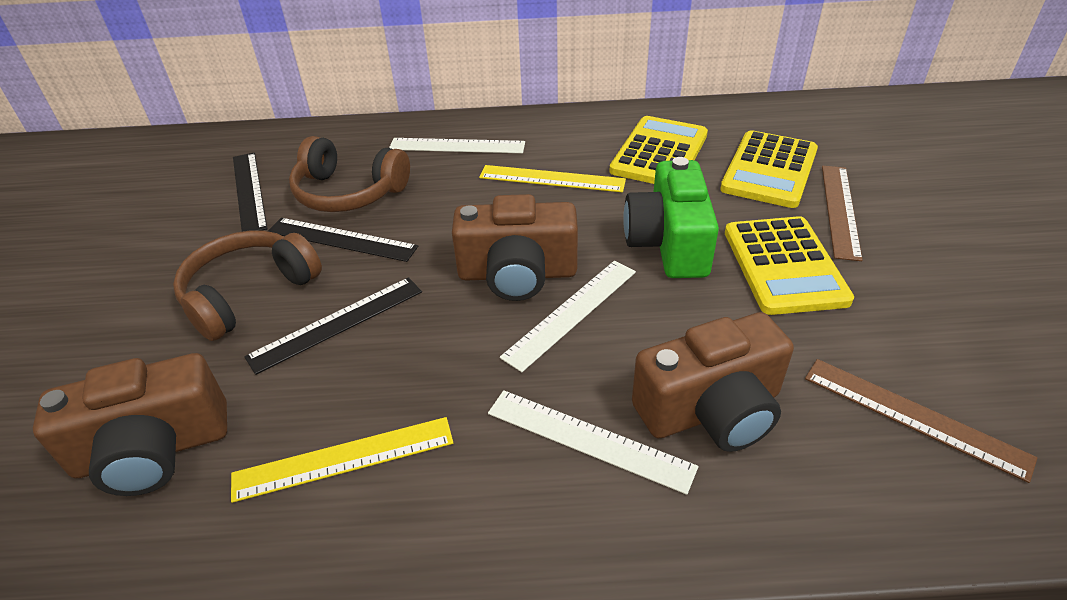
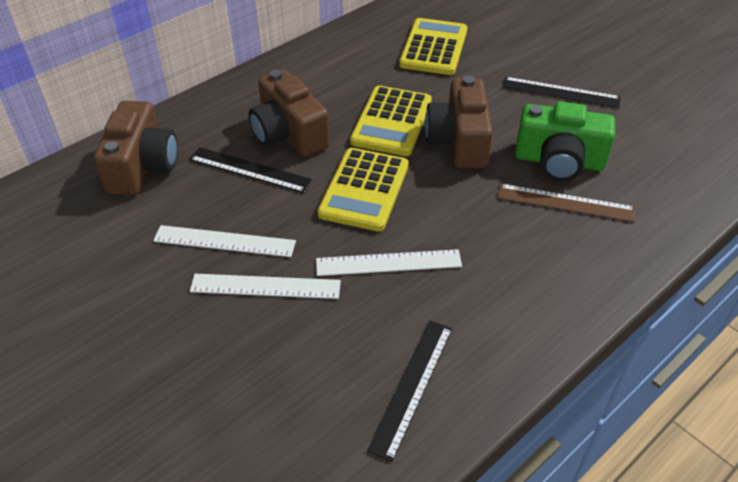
brown headphones: [173,231,322,341] [289,136,410,212] = 2 -> none = 0
brown ruler: [805,359,1037,483] [822,166,863,261] = 2 -> [498,184,635,222] = 1
yellow ruler: [231,417,453,503] [479,165,626,192] = 2 -> none = 0

